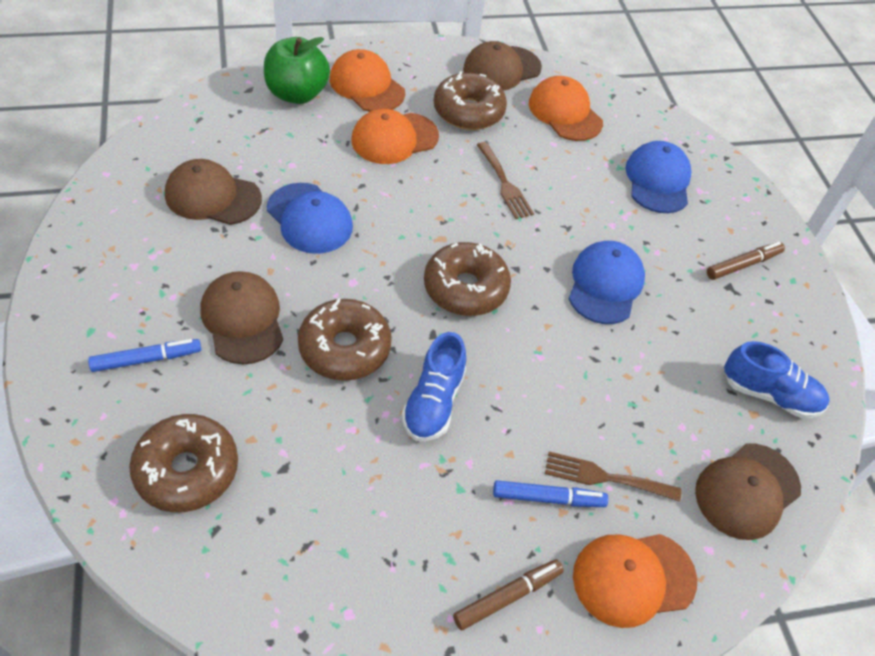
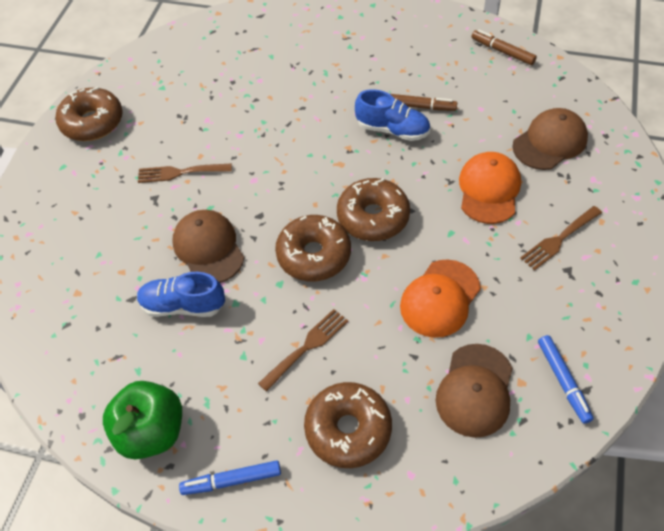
blue cap: [267,183,353,254] [568,241,645,324] [625,141,691,213] = 3 -> none = 0
brown cap: [165,159,262,225] [200,271,283,364] [463,41,542,90] [695,444,801,540] = 4 -> [172,210,244,283] [436,344,513,438] [512,108,588,170] = 3
brown fork: [477,142,534,219] [545,452,682,502] = 2 -> [138,163,232,183] [258,309,348,392] [520,206,602,271] = 3
orange cap: [330,49,405,112] [351,109,439,164] [529,76,603,141] [573,534,697,628] = 4 -> [400,259,481,338] [459,152,521,224] = 2

